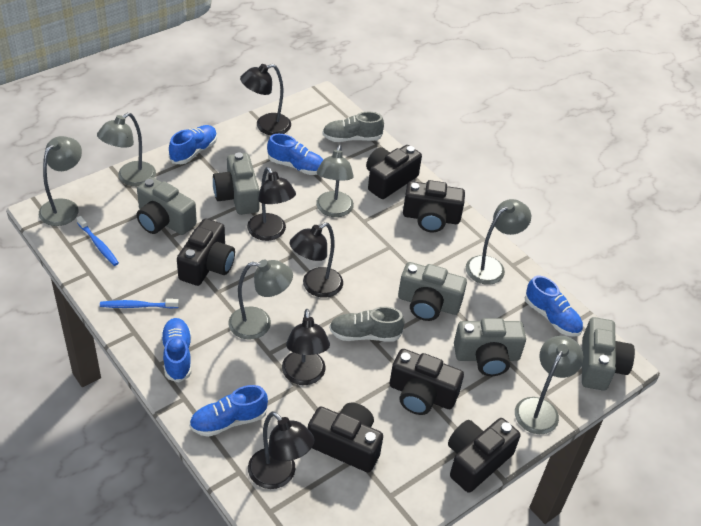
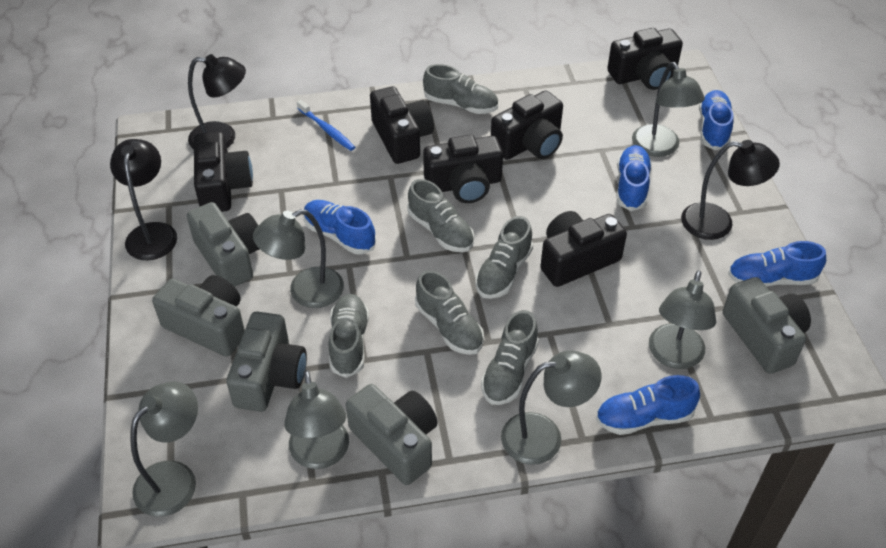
black lamp: [240,64,291,135] [247,167,296,241] [248,411,314,489] [282,309,330,385] [290,222,343,298] = 5 -> [110,139,177,260] [188,54,246,149] [681,140,780,240] = 3
blue toothbrush: [77,216,119,266] [100,299,179,308] = 2 -> [297,100,355,151] = 1
grey shoe: [322,111,384,142] [329,307,405,342] = 2 -> [329,294,369,378] [407,179,474,252] [415,270,484,355] [423,64,498,114] [475,216,533,299] [481,310,539,405] = 6

